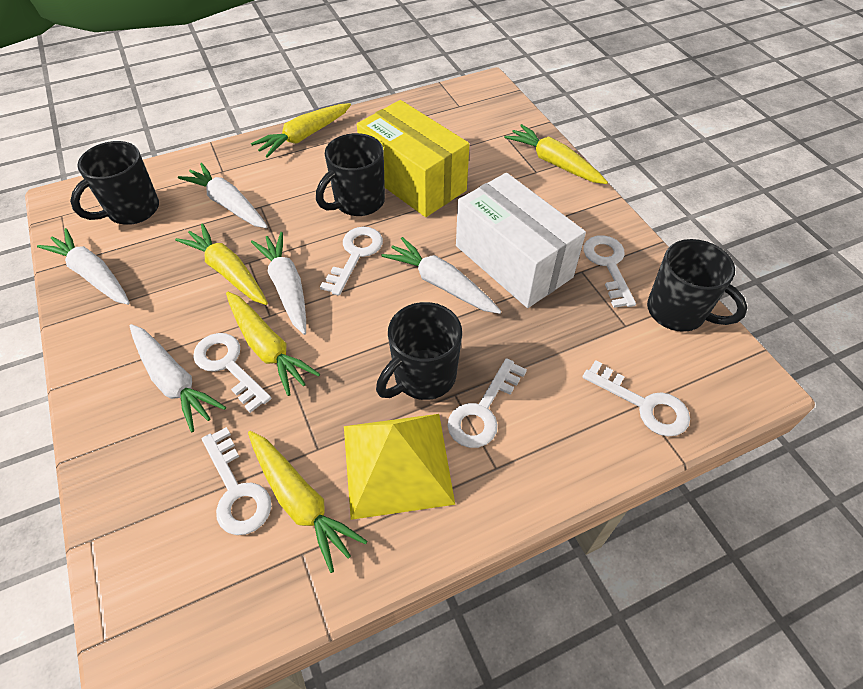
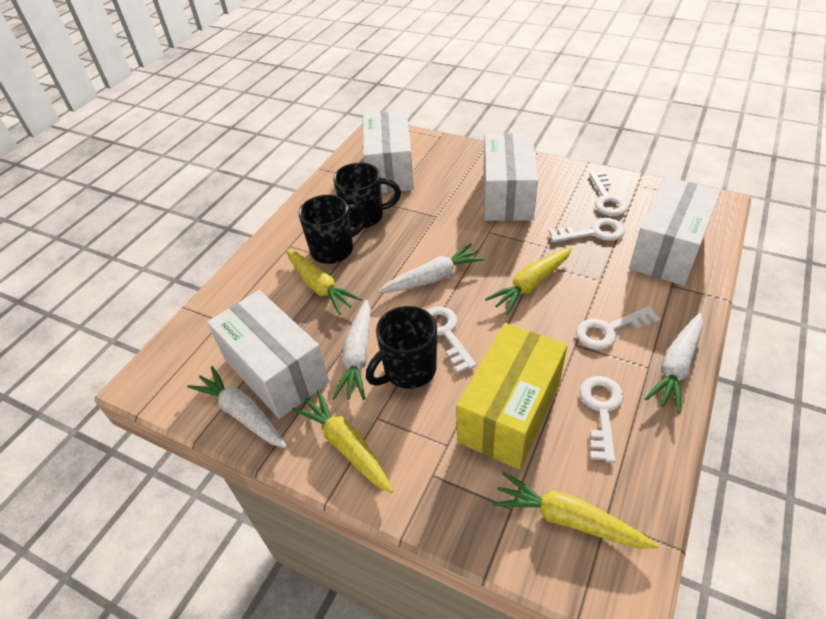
black mug: [70,141,159,225] [316,133,385,216] [376,302,462,400] [647,239,748,332] = 4 -> [298,195,367,264] [333,163,401,228] [366,306,437,389] = 3
white box: [456,173,586,308] = 1 -> [207,290,329,419] [363,110,414,193] [483,133,538,221] [629,177,721,286] = 4
white carrot: [37,228,130,305] [129,324,226,432] [178,163,268,228] [251,232,306,335] [381,237,501,314] = 5 -> [187,366,287,448] [332,300,371,400] [378,244,485,293] [644,313,703,413] = 4
white key: [193,333,271,413] [202,427,272,535] [320,227,383,296] [447,358,527,448] [582,360,690,436] [583,235,636,308] = 6 -> [426,307,476,373] [548,218,625,242] [576,306,660,350] [580,376,624,463] [589,171,628,216] = 5
yellow carrot: [175,223,268,305] [226,292,320,396] [248,431,367,573] [251,103,351,158] [504,124,608,184] = 5 -> [286,250,362,315] [292,389,393,493] [485,247,572,315] [492,472,659,549] = 4
yellow pyramid: [344,414,455,520] = 1 -> none = 0

